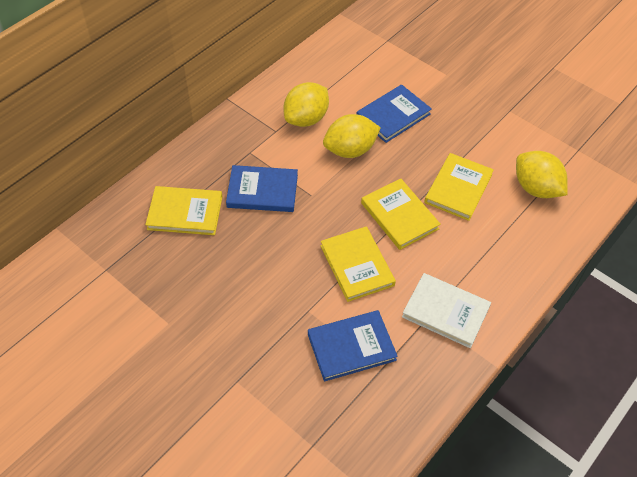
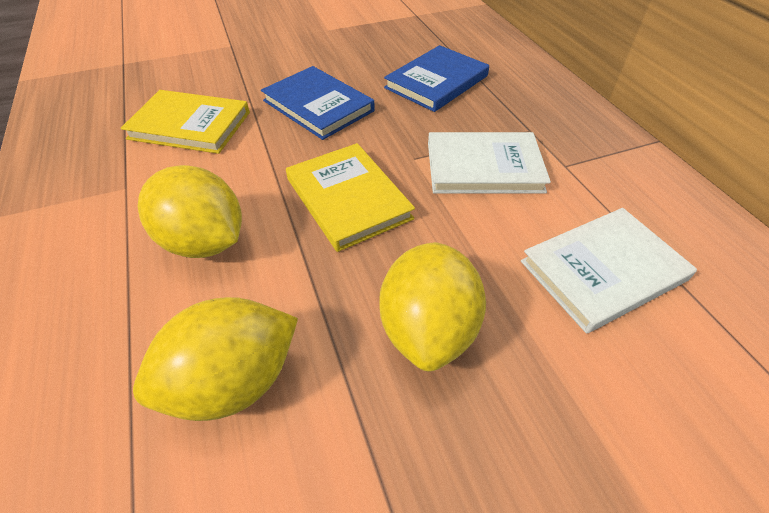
blue book: [226,165,298,212] [308,310,398,382] [357,85,432,143] = 3 -> [261,66,375,140] [384,45,489,112] = 2
white book: [402,273,491,348] = 1 -> [428,132,551,194] [521,208,697,333] = 2
yellow book: [145,186,222,235] [321,226,396,302] [361,179,441,250] [424,153,494,221] = 4 -> [121,90,250,154] [286,143,415,252] = 2

